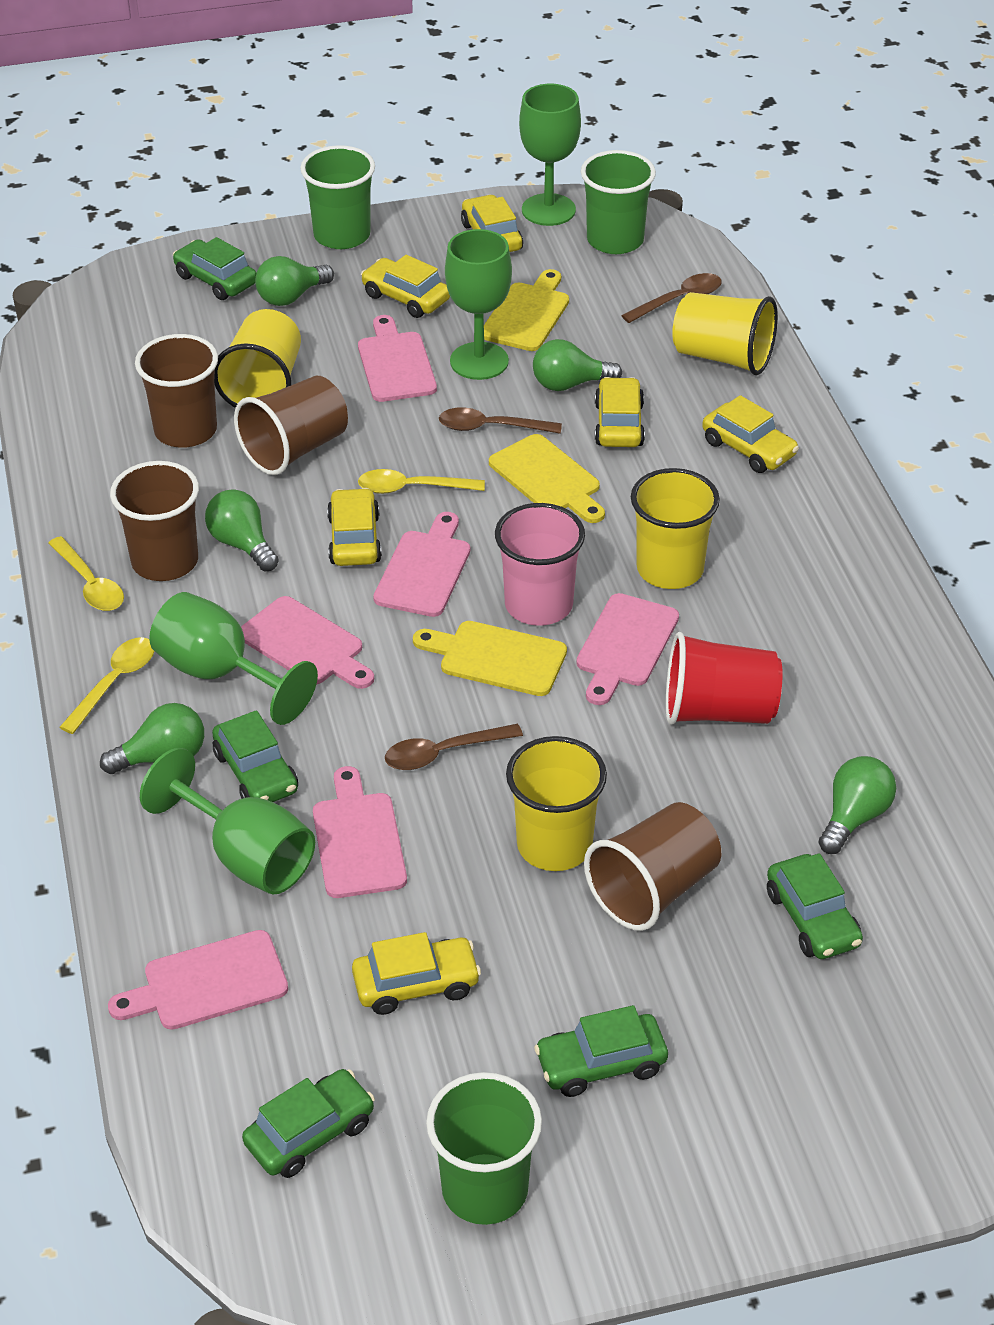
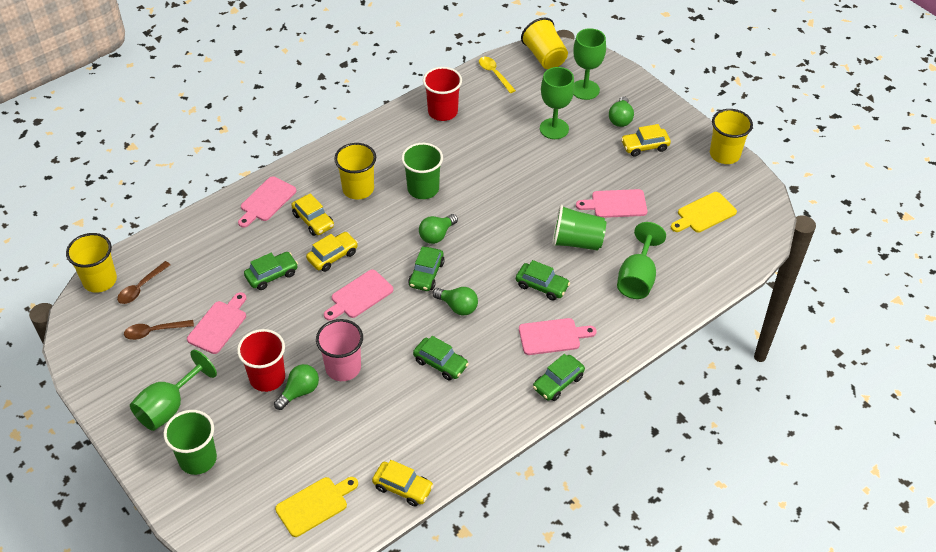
brown cup: [110,461,199,581] [135,334,218,448] [234,376,348,475] [584,802,721,931] = 4 -> none = 0
brown spoon: [385,724,523,770] [439,407,562,434] [621,273,722,323] = 3 -> [117,261,170,304] [124,320,194,340] = 2
green light bulb: [100,703,204,774] [205,489,279,571] [255,256,334,306] [533,339,622,391] [818,756,896,854] = 5 -> [274,364,319,410] [419,214,458,244] [432,287,478,315] [609,96,634,127] = 4
pink cutting board: [108,930,288,1030] [241,596,374,689] [313,766,407,898] [358,315,437,402] [373,512,470,617] [576,593,679,705] = 6 -> [187,292,246,354] [238,176,296,228] [324,269,394,321] [519,318,596,355] [576,189,647,218] = 5
red cup: [666,632,783,725] = 1 -> [237,329,285,392] [423,67,462,121] = 2
yellow car: [327,488,382,566] [352,932,481,1015] [361,255,450,318] [461,195,523,252] [595,377,645,447] [702,395,799,473] = 6 -> [291,193,334,236] [306,232,358,272] [372,460,434,506] [621,124,671,157] = 4
yellow cutting board: [413,621,567,696] [484,269,569,351] [489,434,605,523] = 3 -> [275,477,358,537] [671,192,737,233] = 2
yellow spoon: [48,536,124,611] [59,637,154,734] [358,469,485,494] = 3 -> [479,57,516,93] = 1

